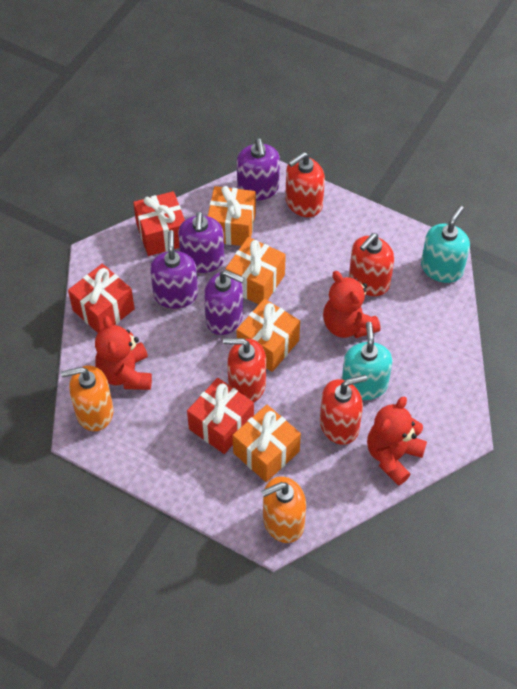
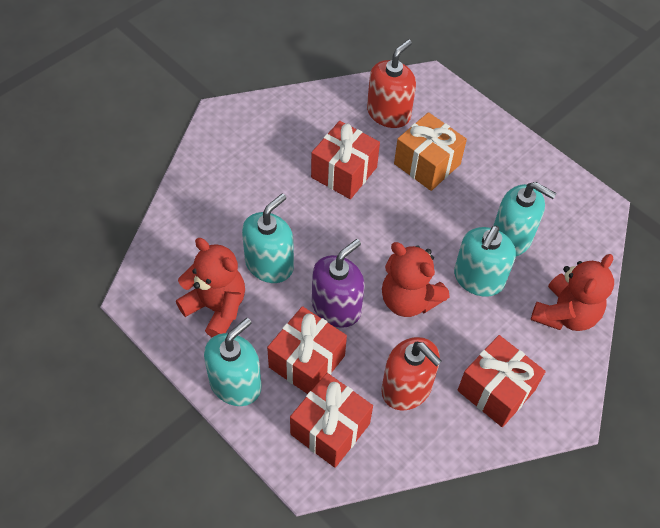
orange gift: [208,186,256,246] [226,237,286,305] [233,405,301,482] [237,299,300,372] = 4 -> [394,112,467,191] = 1
orange soap dispenser: [61,365,113,431] [261,476,306,543] = 2 -> none = 0
purple soap dispenser: [150,230,198,309] [178,212,225,273] [204,270,244,335] [237,138,280,201] = 4 -> [312,239,365,328] = 1
red gift: [68,264,135,333] [133,191,185,256] [187,378,254,454] = 3 -> [267,306,347,394] [290,373,373,468] [311,121,380,199] [458,335,546,427] = 4
red soap dispenser: [223,338,266,402] [285,152,325,217] [320,375,367,445] [349,233,394,296] = 4 -> [367,39,416,128] [381,337,442,411] = 2
turquoise soap dispenser: [342,322,392,400] [421,206,470,283] = 2 -> [204,318,262,406] [242,194,294,283] [454,226,516,297] [493,182,557,256] = 4

